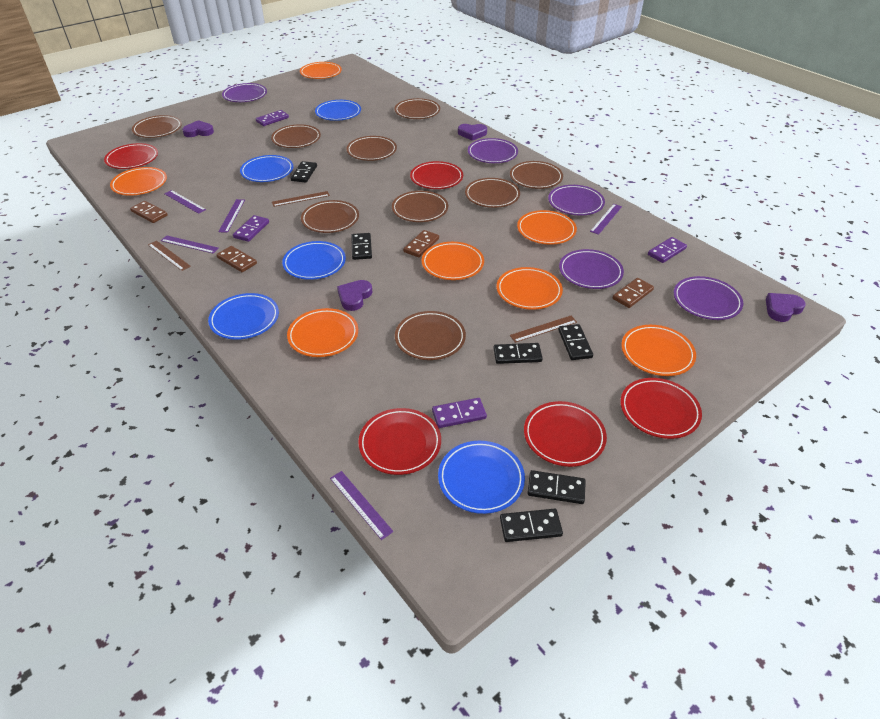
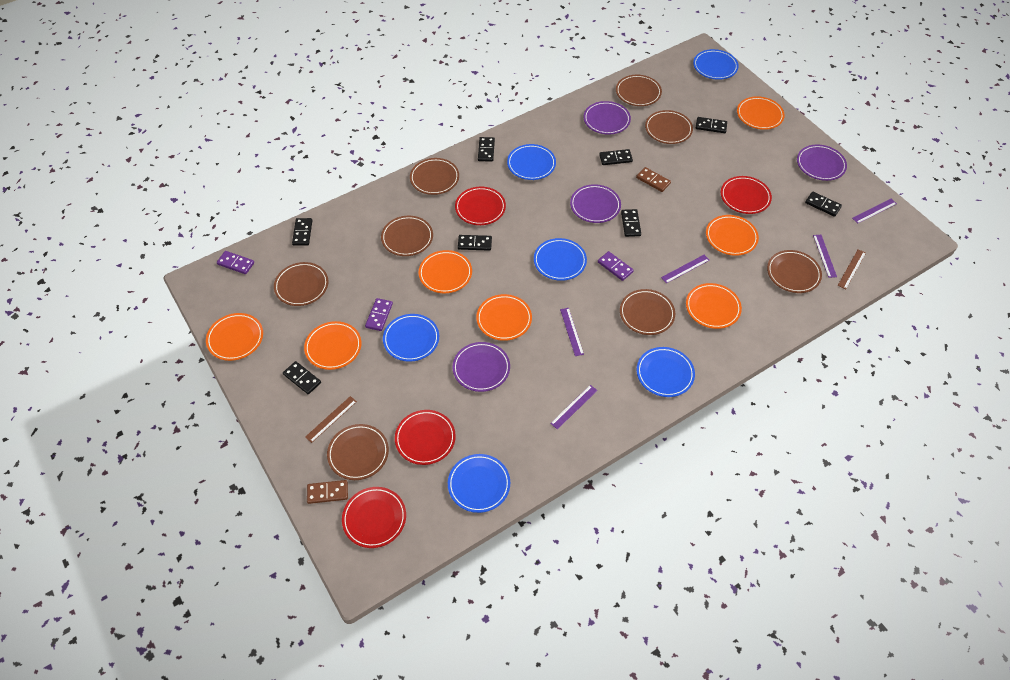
black domino: [291,161,317,183] [351,233,372,260] [493,343,543,364] [500,509,563,542] [527,470,586,504] [558,324,593,360] = 6 -> [283,361,321,394] [292,218,312,246] [458,235,492,251] [478,137,495,162] [599,149,633,165] [621,209,641,237] [696,117,727,133] [805,192,842,217] = 8
blue plate: [208,293,279,340] [240,155,294,182] [282,241,346,280] [315,100,361,121] [438,441,525,514] = 5 -> [383,314,439,362] [448,454,510,513] [507,144,556,180] [534,238,587,281] [637,347,695,397] [693,49,739,80] = 6
brown domino: [130,201,168,223] [216,246,257,272] [403,230,439,257] [613,278,654,308] = 4 -> [307,480,348,504] [636,167,671,192] = 2
brown plate: [132,115,182,138] [271,124,321,148] [301,200,359,233] [346,136,397,161] [392,191,448,222] [395,98,440,119] [395,311,466,360] [465,178,520,208] [510,161,563,189] = 9 -> [274,262,328,306] [327,424,389,480] [381,216,433,256] [410,158,459,195] [616,75,662,106] [620,289,675,335] [645,110,693,144] [767,250,822,293] = 8
brown ruler: [148,241,191,271] [272,191,330,207] [510,316,577,343] = 3 -> [305,396,357,443] [838,249,866,289] = 2
purple domino: [233,215,269,242] [256,110,289,126] [432,398,487,428] [648,237,687,263] = 4 -> [217,251,254,274] [365,298,393,331] [598,251,634,281] = 3
purple heart: [182,120,214,137] [337,280,373,311] [458,124,487,141] [766,293,806,322] = 4 -> none = 0
purple plate: [222,83,267,102] [468,138,518,163] [548,185,605,215] [559,249,624,289] [674,276,743,320] = 5 -> [452,342,510,392] [570,184,621,223] [584,101,631,135] [797,145,847,181] = 4
red plate: [104,143,158,169] [358,408,441,475] [410,161,463,189] [524,401,607,467] [620,378,702,439] = 5 -> [342,487,406,548] [395,410,456,465] [455,187,506,225] [721,176,772,214] = 4

